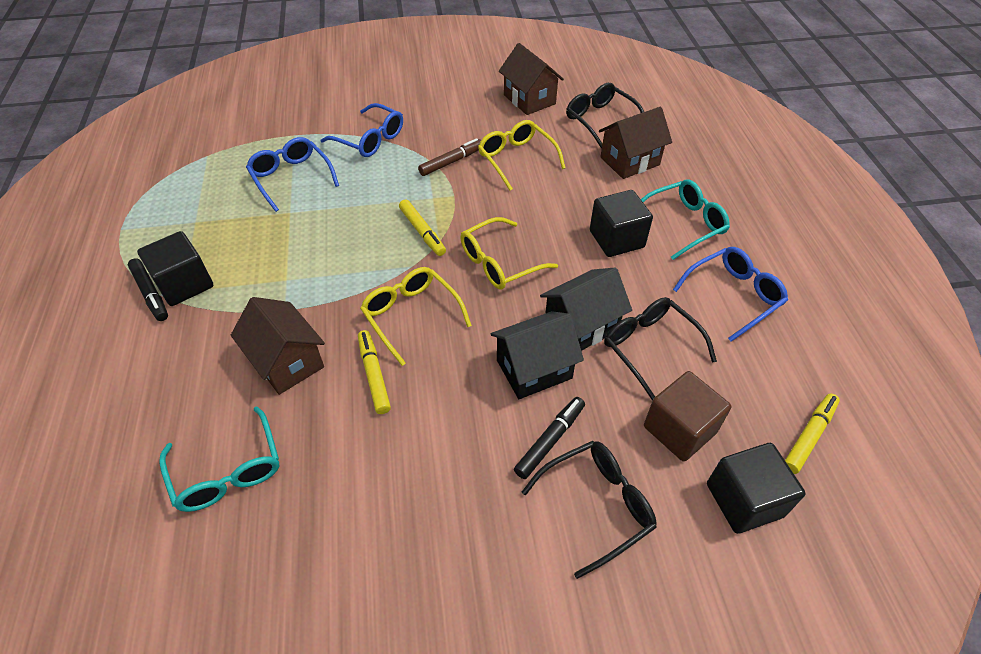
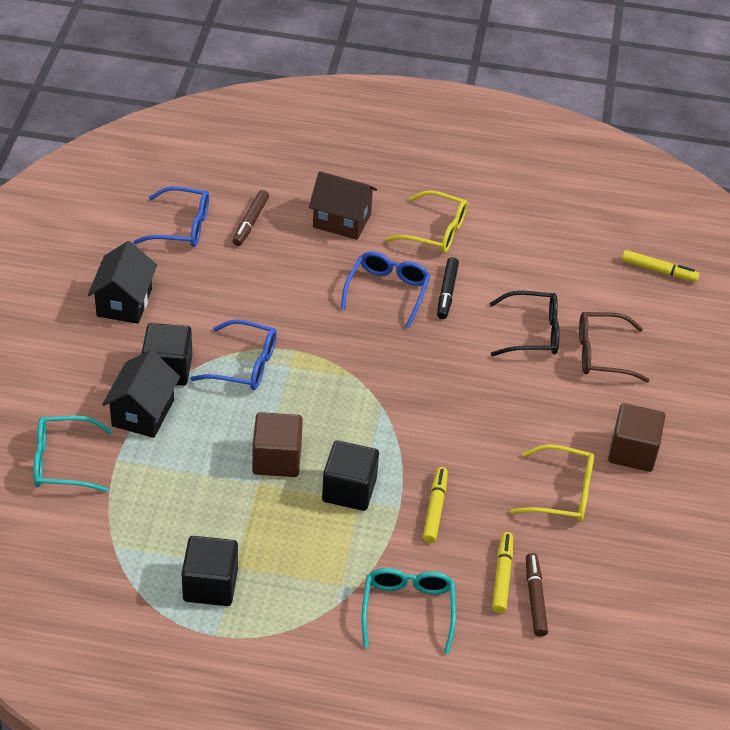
black glasses: [522,441,657,579] [566,83,644,148] [604,297,717,401] = 3 -> [489,291,560,356] = 1
black marker: [128,258,168,321] [514,397,585,479] = 2 -> [437,257,459,319] = 1
brown cube: [644,371,732,462] = 1 -> [252,412,303,477] [608,403,666,472] = 2
brown glasses: none = 0 -> [579,312,650,382] = 1
brown house: [231,297,325,395] [499,43,564,115] [599,107,672,179] = 3 -> [309,171,377,240] = 1
brown marker: [418,138,481,176] = 1 -> [233,190,269,246] [526,553,548,637] = 2
yellow glasses: [360,267,472,366] [461,217,558,290] [478,120,565,191] = 3 -> [386,190,467,253] [511,444,594,522] = 2

